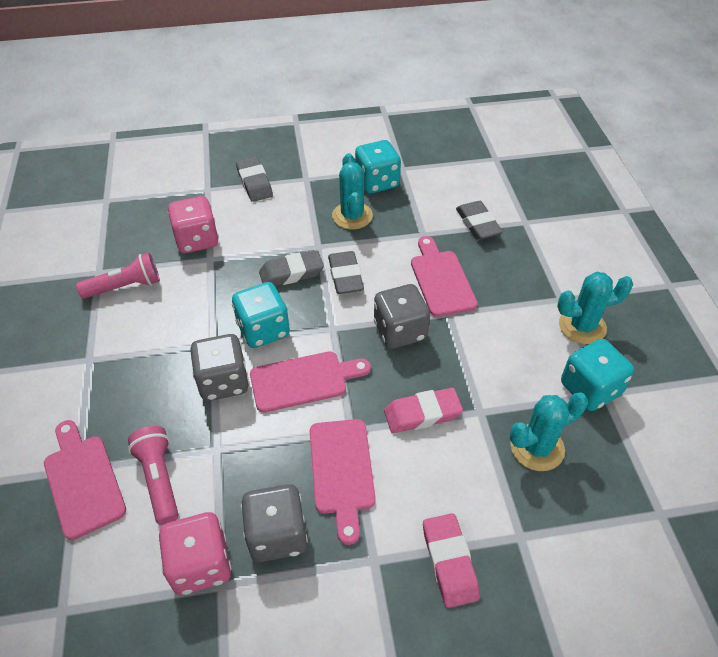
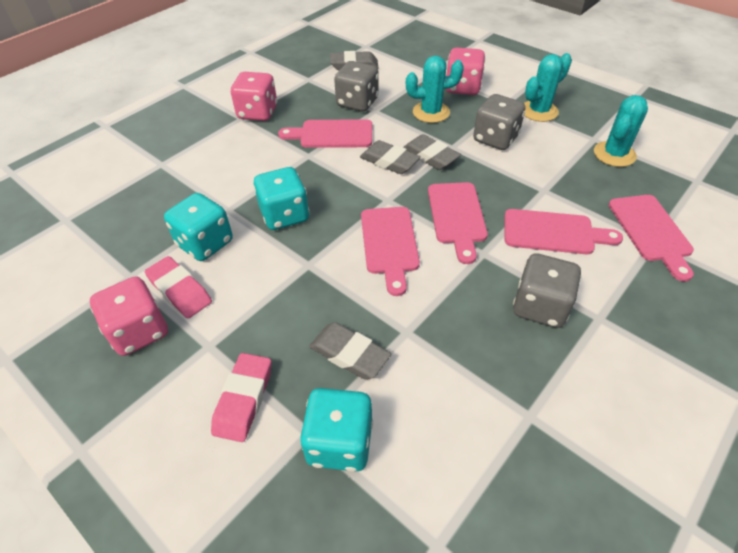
pink cutting board: [44,420,126,540] [250,351,371,413] [310,419,376,545] [411,236,478,317] = 4 -> [278,119,372,148] [361,207,420,296] [428,182,488,264] [504,209,623,254] [609,195,694,282] = 5
pink dice: [159,512,232,595] [168,196,219,253] = 2 -> [90,276,168,356] [231,72,277,121] [446,48,485,95] = 3
pink flashlight: [76,253,160,299] [128,426,179,525] = 2 -> none = 0

